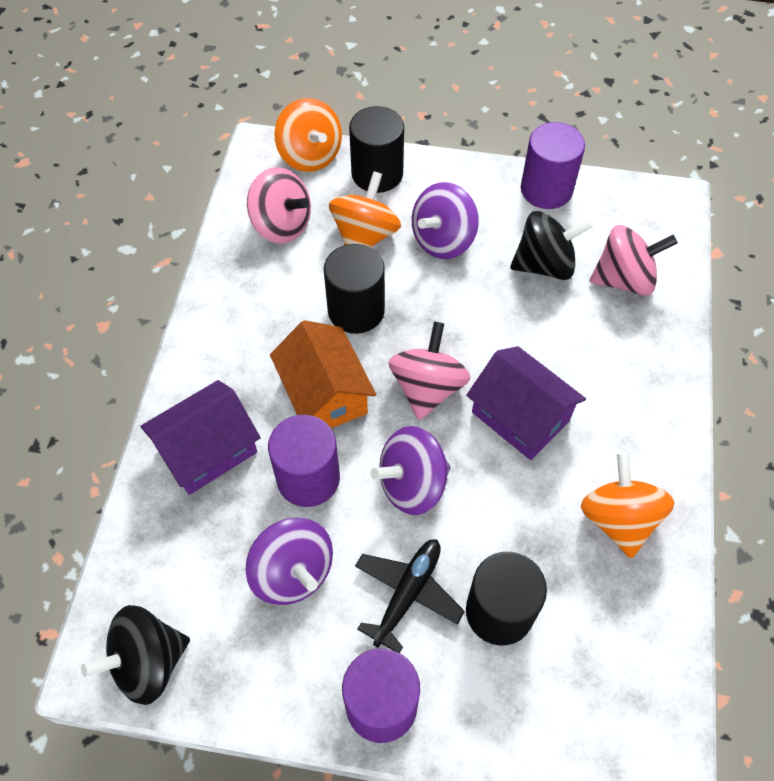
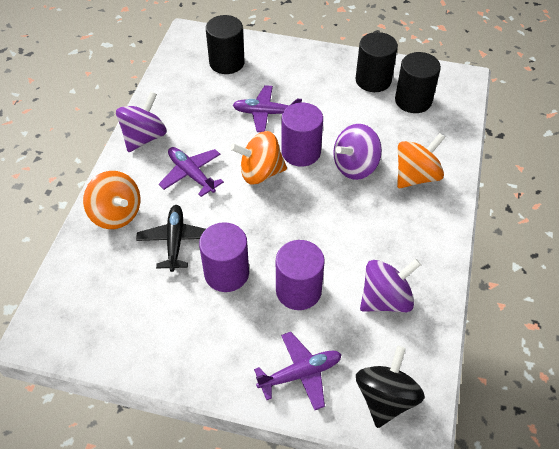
black spinning top: [81,605,190,705] [510,211,593,280] = 2 -> [356,346,425,428] = 1
orange house: [270,320,376,428] = 1 -> none = 0
pink spinning top: [247,167,311,244] [389,322,471,420] [589,225,677,296] = 3 -> none = 0
purple house: [140,380,261,495] [466,346,586,460] = 2 -> none = 0
purple plane: none = 0 -> [159,147,224,197] [233,85,302,132] [254,332,342,410] = 3

